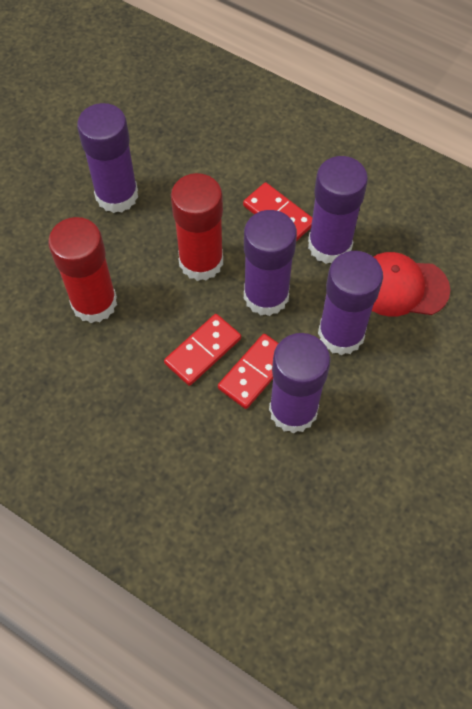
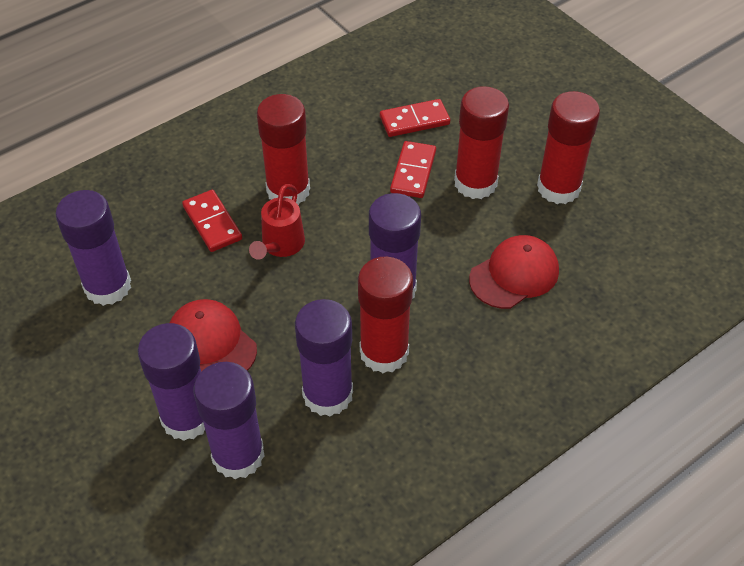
red cap: [372,252,450,317] = 1 -> [170,299,257,372] [469,235,559,309] = 2
red glue stick: [48,217,117,323] [171,173,223,281] = 2 -> [257,94,310,205] [358,257,413,373] [454,86,509,199] [537,91,600,204] = 4
red watering can: none = 0 -> [249,184,305,260] = 1

